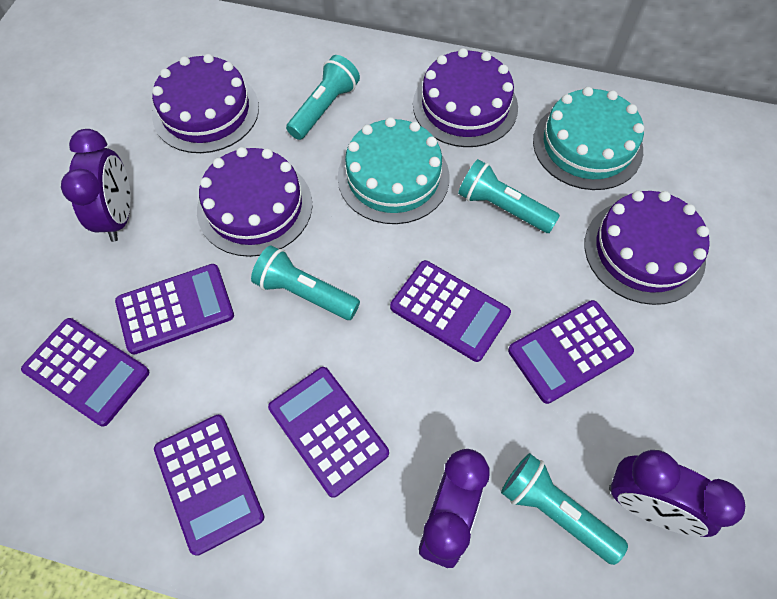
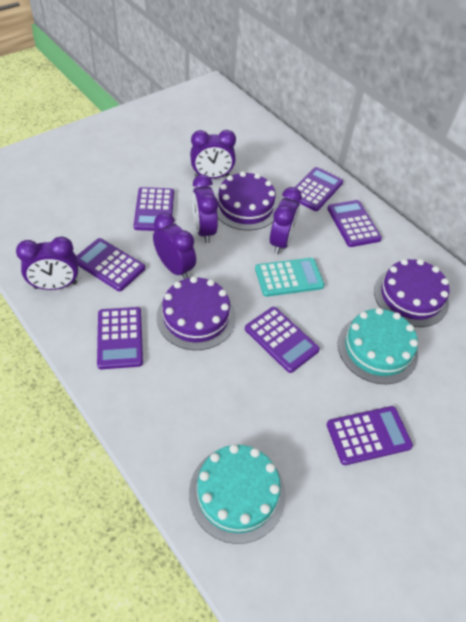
purple cake: [152,54,259,153] [197,147,312,257] [413,48,518,147] [584,191,710,305] = 4 -> [157,276,236,350] [215,171,279,230] [374,259,450,327] = 3
purple calculator: [21,318,149,427] [115,264,234,355] [154,415,264,556] [268,367,389,498] [390,260,511,362] [508,300,634,404] = 6 -> [76,238,145,291] [97,307,143,369] [134,187,174,231] [245,307,320,373] [295,167,343,211] [327,200,382,247] [327,406,413,465] = 7
purple clock: [61,129,131,242] [419,449,490,568] [609,450,745,537] = 3 -> [16,236,78,290] [153,213,196,279] [190,130,236,179] [192,174,218,243] [270,187,302,254] = 5
turquoise calculator: none = 0 -> [255,258,324,297] = 1
turquoise flashlight: [251,245,360,320] [286,55,360,140] [458,159,560,233] [501,453,628,565] = 4 -> none = 0

